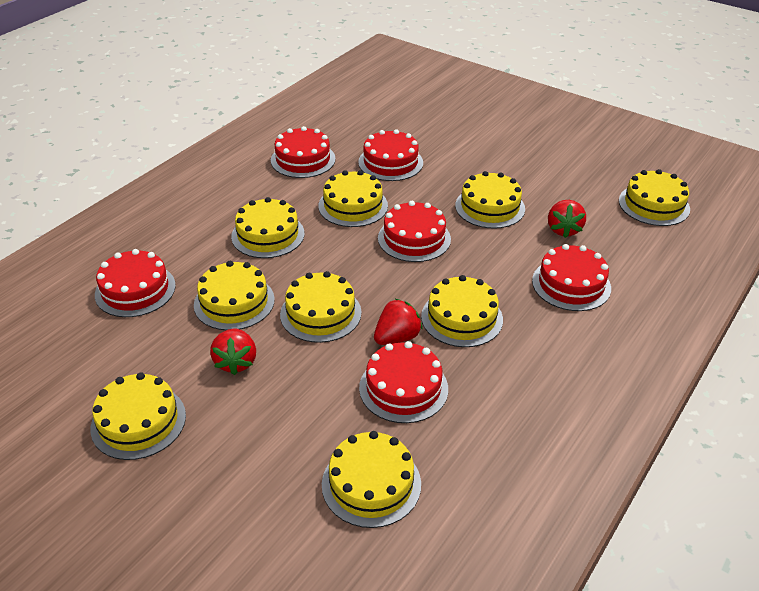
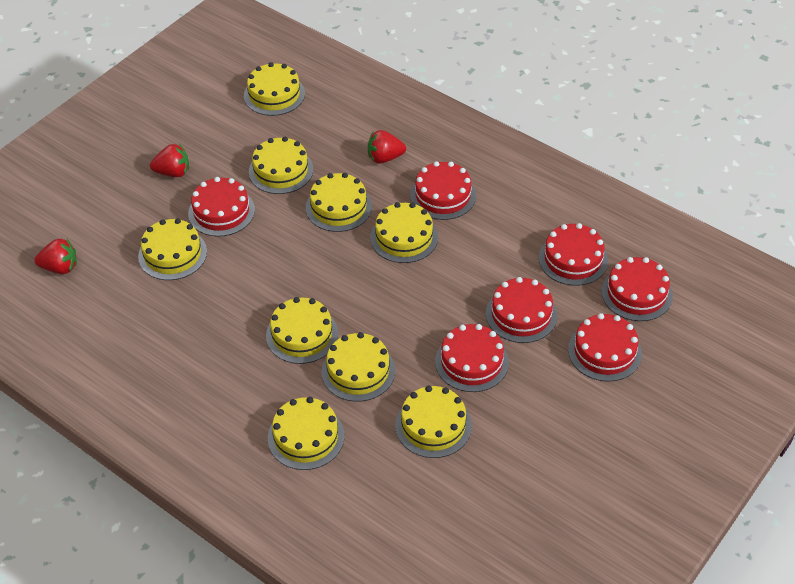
red cake: [95,249,176,317] [271,126,336,178] [358,129,423,181] [359,341,448,423] [378,201,451,262] [532,244,611,311] = 6 -> [188,177,255,237] [410,161,476,220] [435,324,509,392] [486,277,557,343] [539,223,608,286] [568,313,642,382] [601,257,673,321] = 7

